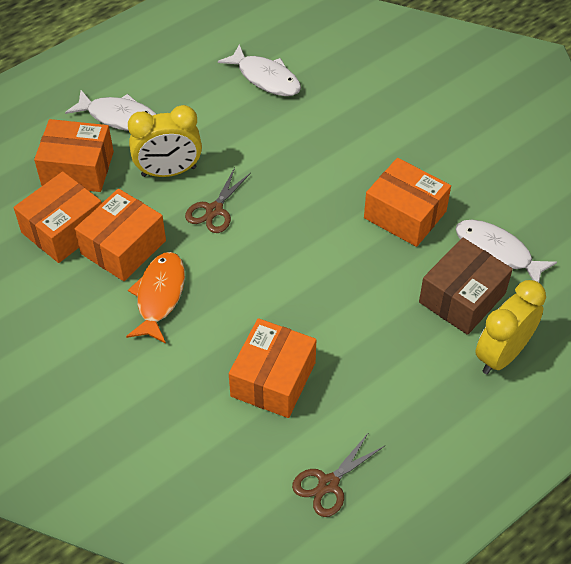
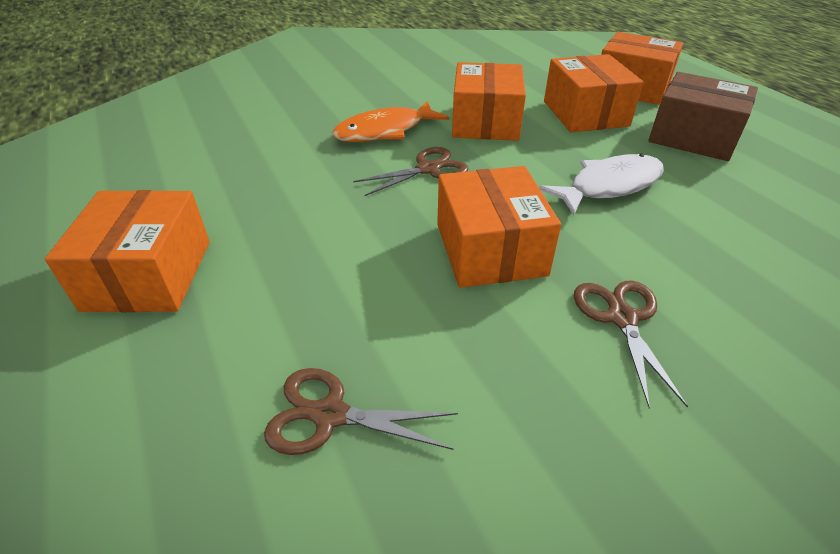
brown scissors: [185,167,251,233] [292,432,384,517] = 2 -> [264,368,458,455] [353,147,468,196] [574,280,688,408] = 3
white fish: [65,90,156,131] [218,44,301,96] [456,220,557,282] = 3 -> [539,154,664,215] = 1
yellow clock: [128,105,202,177] [475,280,546,374] = 2 -> none = 0

